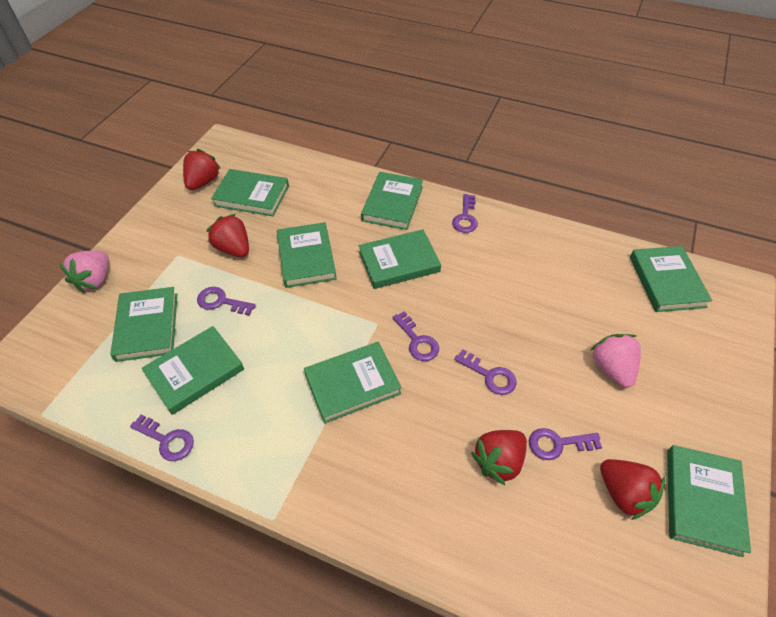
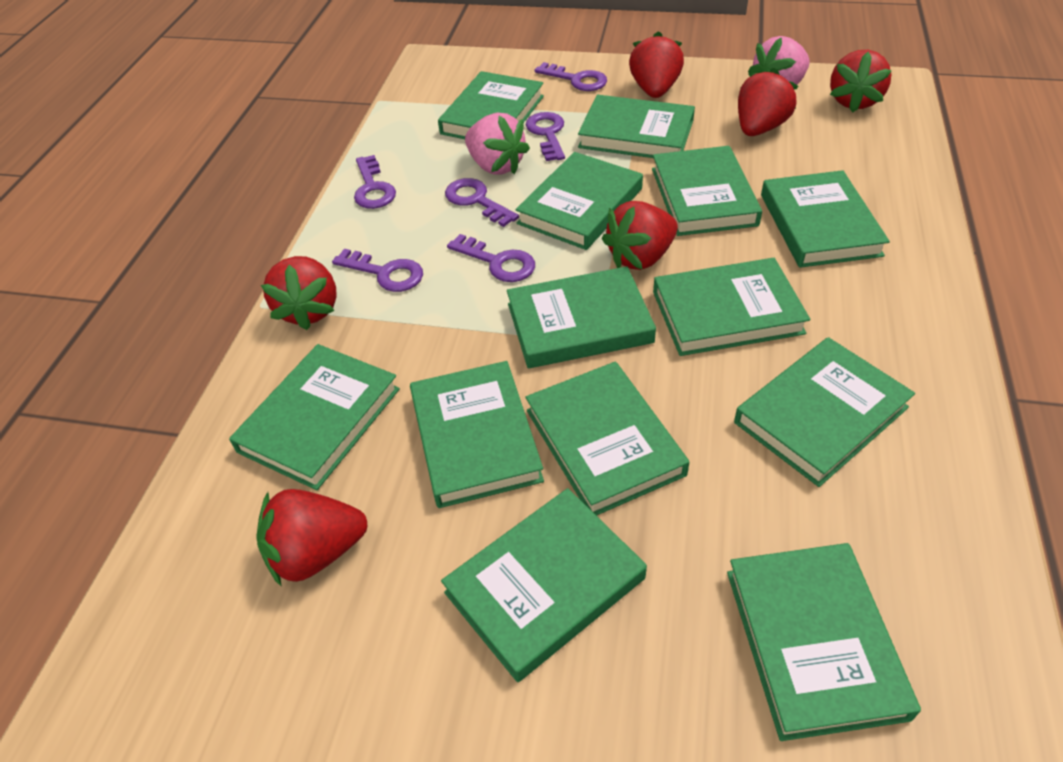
green book: [110,287,177,362] [141,326,244,415] [211,169,289,216] [277,222,337,288] [304,342,402,423] [359,229,441,289] [361,172,423,230] [630,246,712,312] [667,445,751,557] = 9 -> [229,344,400,490] [410,361,544,508] [438,71,544,139] [441,488,647,682] [507,266,656,368] [516,152,643,250] [525,362,689,516] [578,95,695,158] [652,146,762,236] [653,258,810,356] [727,543,921,741] [734,337,915,487] [761,170,890,268] = 13
red strawberry: [183,149,221,190] [206,214,249,257] [471,430,527,485] [600,459,666,520] = 4 -> [256,489,367,587] [261,256,337,330] [602,201,678,270] [629,31,684,98] [738,68,798,136] [830,50,892,113] = 6

